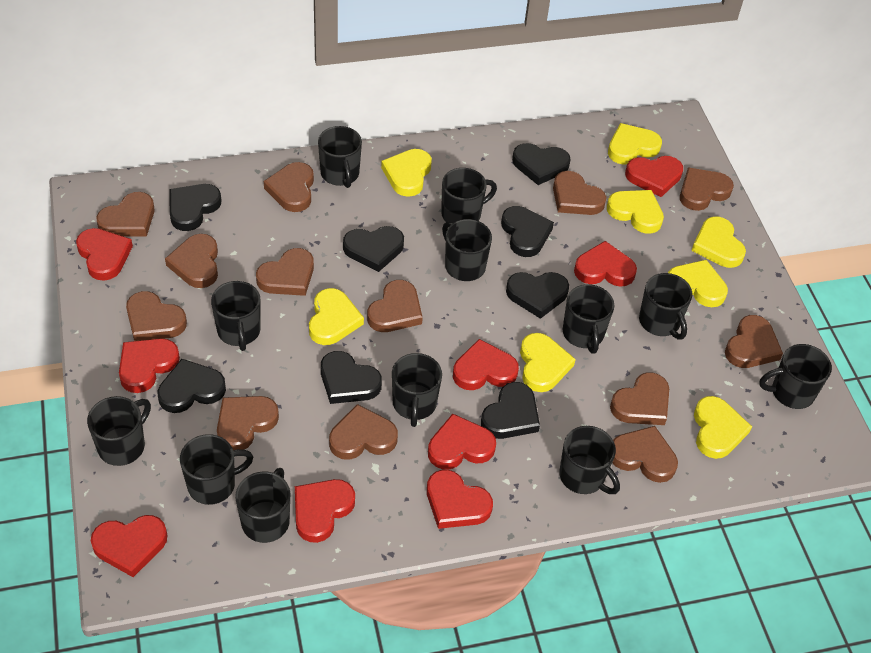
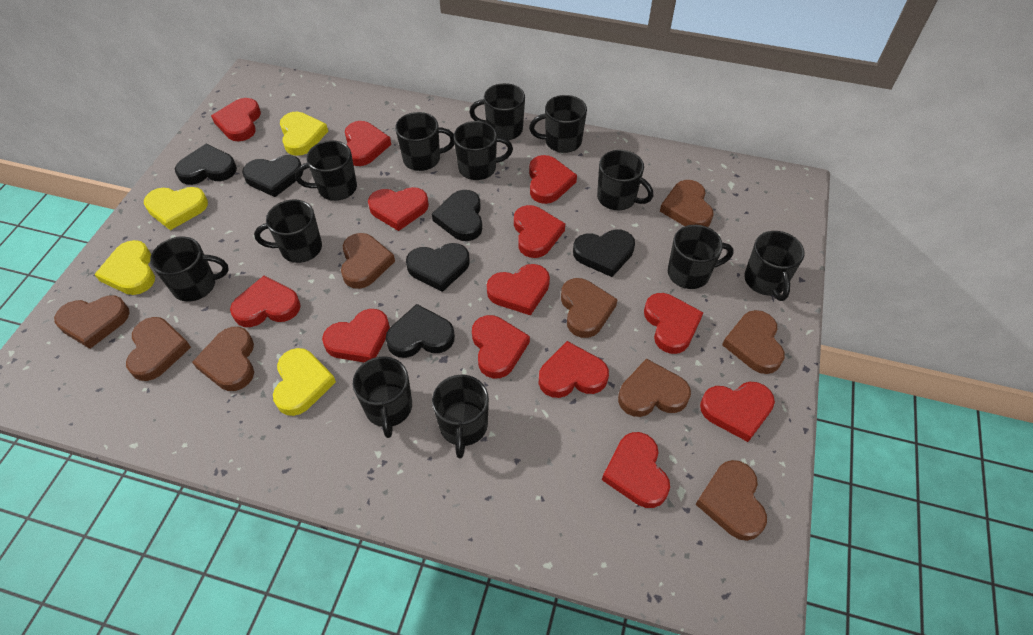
black heart: [157,359,226,413] [169,184,222,231] [321,351,382,404] [343,226,404,272] [481,382,540,439] [501,206,554,257] [506,272,569,319] [512,143,571,185] = 8 -> [175,144,237,185] [242,155,303,197] [386,304,455,358] [406,243,470,292] [432,190,482,241] [573,229,635,277] = 6
brown heart: [97,192,155,237] [126,291,187,341] [165,234,218,288] [217,396,279,450] [256,248,314,296] [264,162,314,212] [329,404,398,460] [367,280,423,332] [553,171,606,215] [610,372,669,425] [612,426,678,483] [680,167,734,211] [725,315,783,368] = 13 -> [54,295,129,349] [126,317,191,381] [192,327,254,391] [341,233,395,289] [561,278,618,338] [618,359,691,417] [660,180,714,227] [695,460,767,541] [722,310,785,374] = 9
red heart: [76,228,133,281] [91,515,168,577] [119,339,180,393] [295,479,355,543] [427,470,493,529] [428,414,496,469] [453,339,519,390] [574,241,637,287] [625,156,683,197] = 9 -> [211,98,261,141] [230,276,301,327] [322,309,390,363] [345,121,391,166] [368,187,429,231] [472,315,530,378] [487,264,550,315] [514,205,565,258] [529,155,577,204] [539,341,609,398] [602,432,670,508] [644,293,704,354] [700,382,775,442] = 13
yellow heart: [309,288,364,345] [381,149,432,197] [520,333,576,392] [607,190,664,234] [608,123,662,165] [668,260,728,307] [691,217,746,268] [694,396,752,459] = 8 -> [94,240,155,295] [144,187,208,230] [273,348,336,416] [280,112,328,156] = 4

